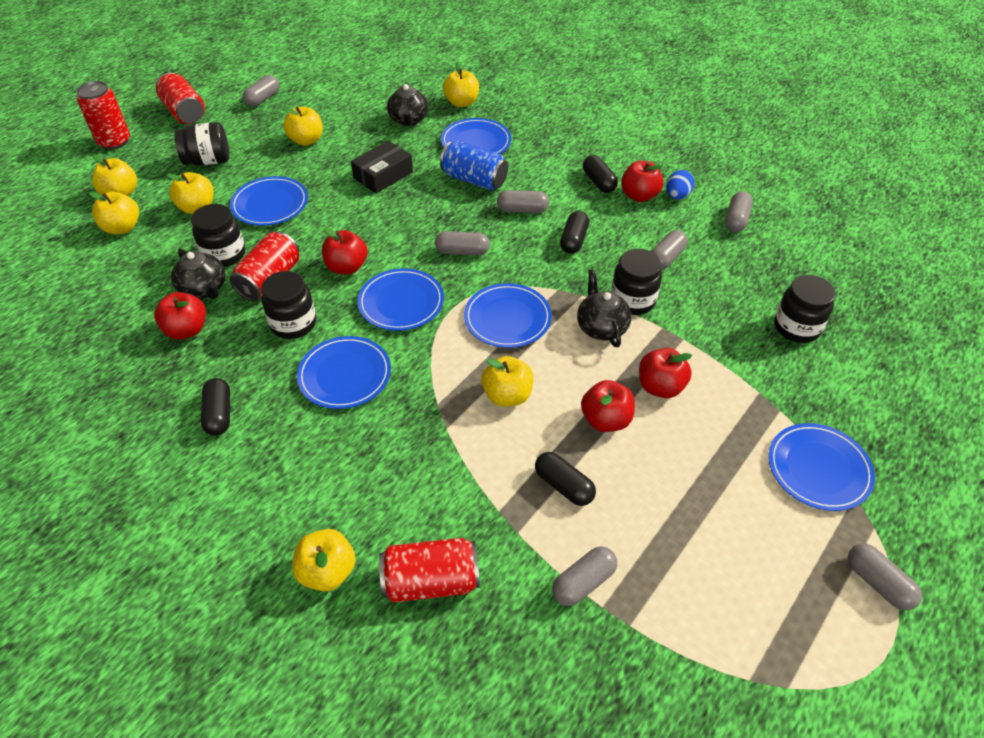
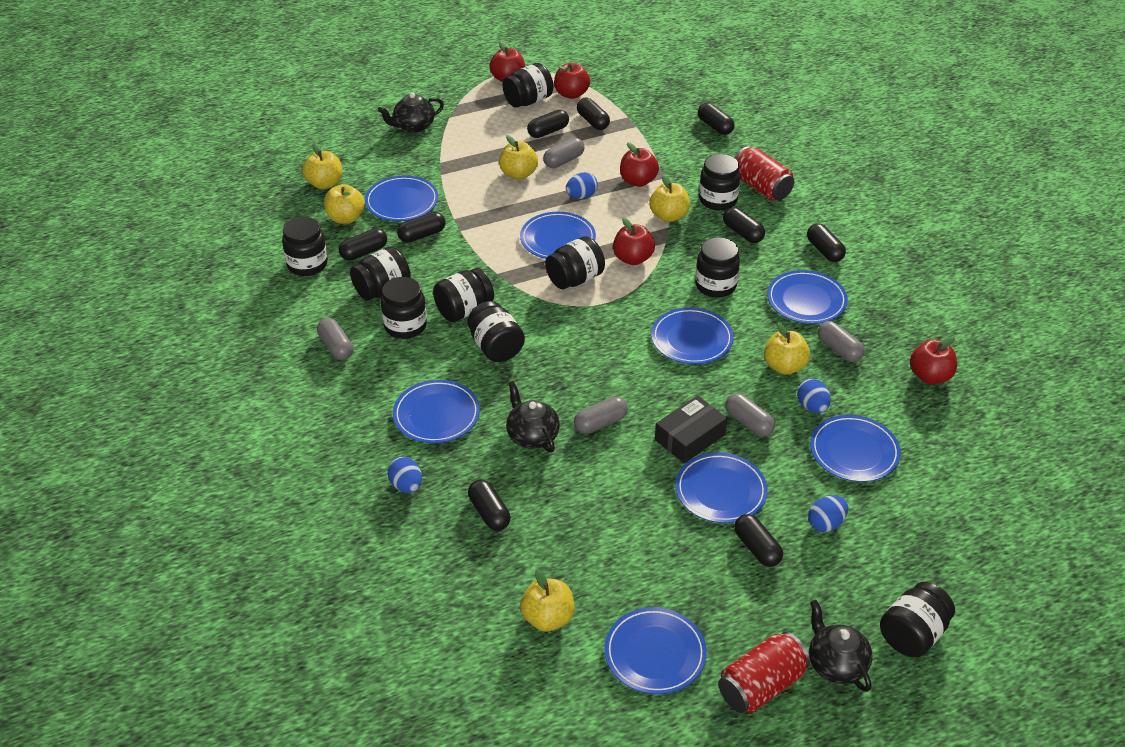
black capsule: [201,378,230,436] [535,452,596,506] [560,211,589,254] [583,155,618,193] = 4 -> [339,228,387,261] [397,212,445,243] [468,480,510,531] [527,110,569,138] [577,98,610,130] [698,103,734,135] [723,207,765,243] [734,514,783,567] [807,223,846,262] = 9
black jar: [174,122,229,166] [191,204,245,267] [261,271,316,339] [611,249,662,315] [774,275,836,343] = 5 -> [282,217,328,276] [350,247,411,301] [381,277,427,339] [433,268,494,322] [467,301,525,362] [502,63,553,108] [545,236,605,289] [695,237,740,298] [699,154,740,210] [880,582,955,658] = 10
blue can: [440,141,508,191] = 1 -> none = 0
blue egg: [666,170,695,199] = 1 -> [387,457,422,493] [566,172,598,199] [797,379,831,413] [808,496,848,532] = 4
blue plate: [230,176,308,226] [297,336,391,409] [357,268,444,331] [441,118,511,154] [464,283,552,348] [768,423,875,511] = 6 -> [365,176,438,221] [393,380,480,443] [520,212,596,259] [604,607,707,694] [651,307,734,364] [675,452,768,523] [767,270,848,324] [810,415,901,482] = 8
grey capsule: [243,75,280,107] [435,231,490,255] [497,190,549,213] [552,546,617,606] [651,230,688,270] [725,191,753,232] [848,544,922,611] = 7 -> [317,318,353,360] [543,138,585,168] [574,397,628,434] [725,393,775,437] [818,321,864,362] = 5
red can: [76,81,130,150] [156,73,205,124] [230,232,299,302] [379,538,480,603] = 4 -> [718,632,810,713] [734,146,794,201] = 2
yellow apple: [89,192,139,234] [92,154,137,196] [167,172,214,214] [283,107,323,146] [292,529,356,592] [443,62,479,107] [481,356,534,407] = 7 -> [302,143,342,189] [324,184,365,224] [499,135,538,180] [520,570,575,632] [649,174,690,222] [764,322,810,375] = 6

